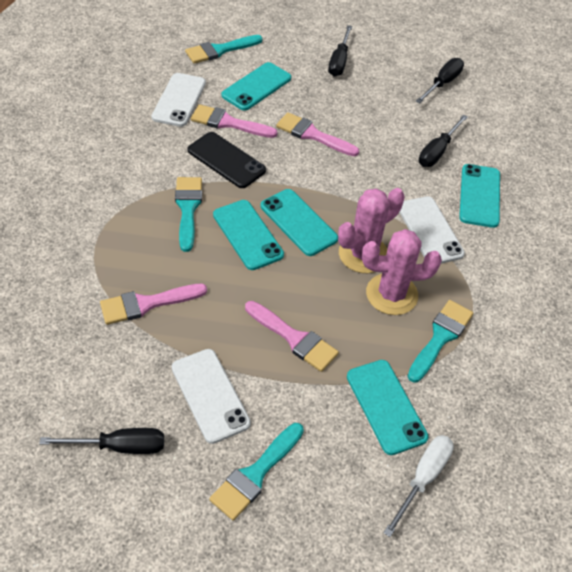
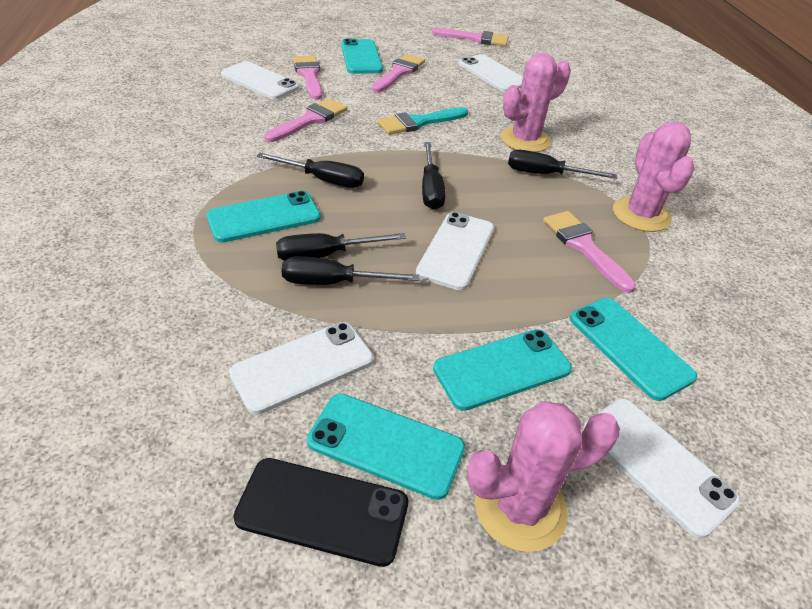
black screwdriver: [39,428,164,454] [328,25,352,77] [416,58,464,103] [419,115,468,167] = 4 -> [257,153,364,188] [276,233,406,261] [281,256,420,285] [422,142,446,210] [508,150,617,179] = 5
pink brush: [100,283,207,325] [191,104,278,138] [245,301,339,372] [276,112,359,156] = 4 -> [264,99,347,142] [293,55,322,100] [371,54,425,92] [432,27,509,46] [543,211,636,293] = 5
pink cactus: [338,188,405,273] [362,229,442,315] = 2 -> [467,401,620,552] [501,53,571,152] [613,121,694,232] = 3
turquoise brush: [175,177,202,252] [185,35,263,64] [209,423,304,521] [407,300,473,383] = 4 -> [377,107,468,135] = 1
white phone: [152,73,206,127] [172,349,251,444] [399,196,465,264] = 3 -> [221,61,299,100] [229,322,374,415] [416,212,494,290] [459,54,523,92] [583,399,740,539] = 5
white screwdriver: [383,435,454,537] = 1 -> none = 0

